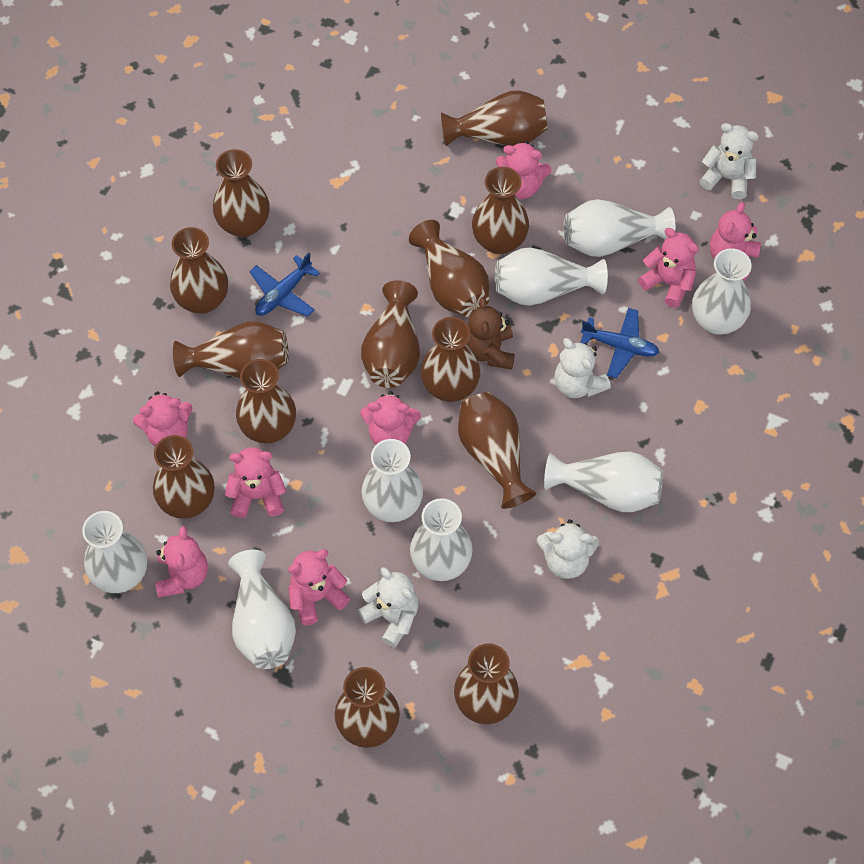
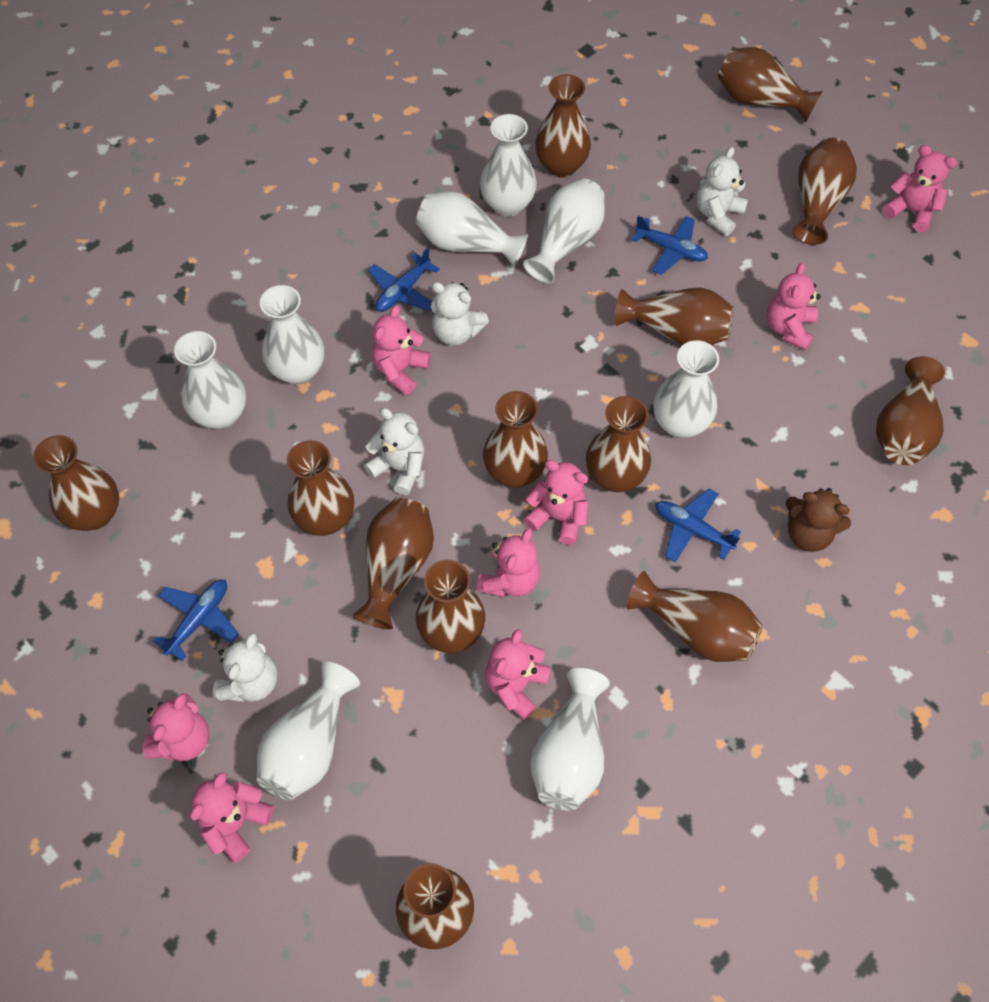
blue plane: [249,253,320,317] [581,308,659,378] = 2 -> [153,579,239,661] [368,247,440,312] [632,216,708,275] [655,489,741,562] = 4

